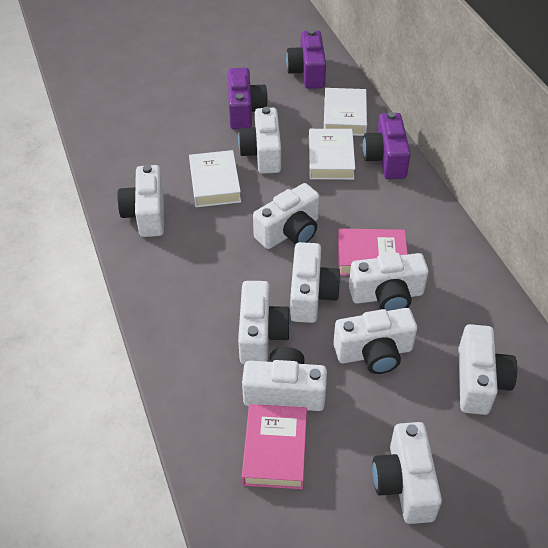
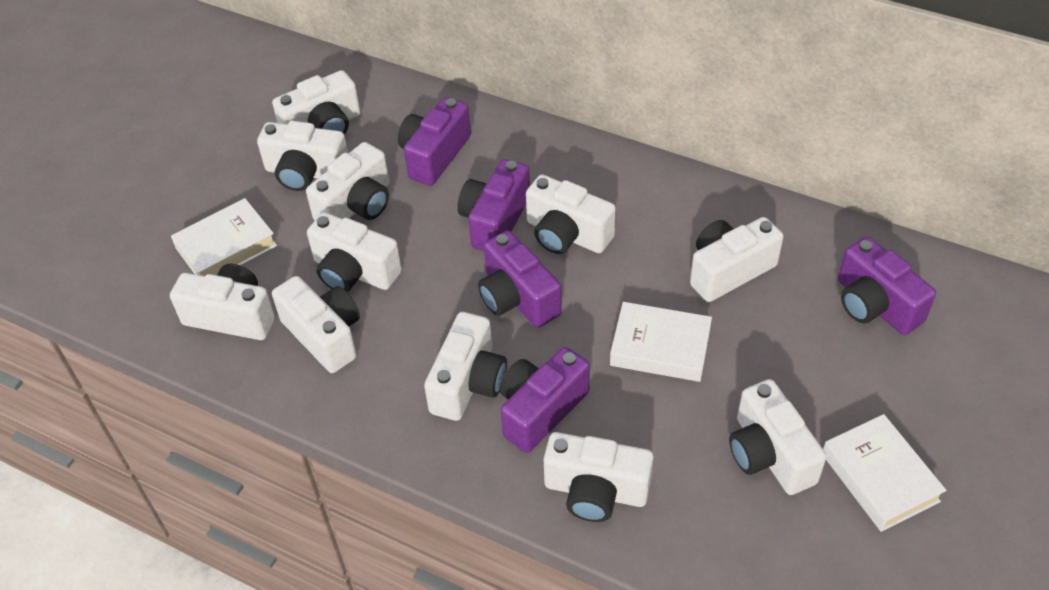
pink book: [242,404,307,489] [338,229,408,276] = 2 -> none = 0
purple camera: [228,68,268,129] [286,29,326,89] [363,112,411,179] = 3 -> [398,97,471,186] [458,159,530,251] [478,230,562,328] [499,347,590,453] [838,236,936,335] = 5
white camera: [117,165,164,237] [238,107,281,174] [238,281,291,365] [242,347,327,411] [253,183,320,249] [290,242,341,323] [333,308,417,374] [349,253,429,311] [372,422,442,524] [458,324,517,415] = 10 -> [170,264,275,340] [257,121,348,191] [272,70,361,134] [272,276,360,373] [306,142,390,220] [307,212,402,292] [424,312,507,421] [526,174,616,254] [543,432,654,522] [690,217,784,302] [729,379,827,495] = 11

